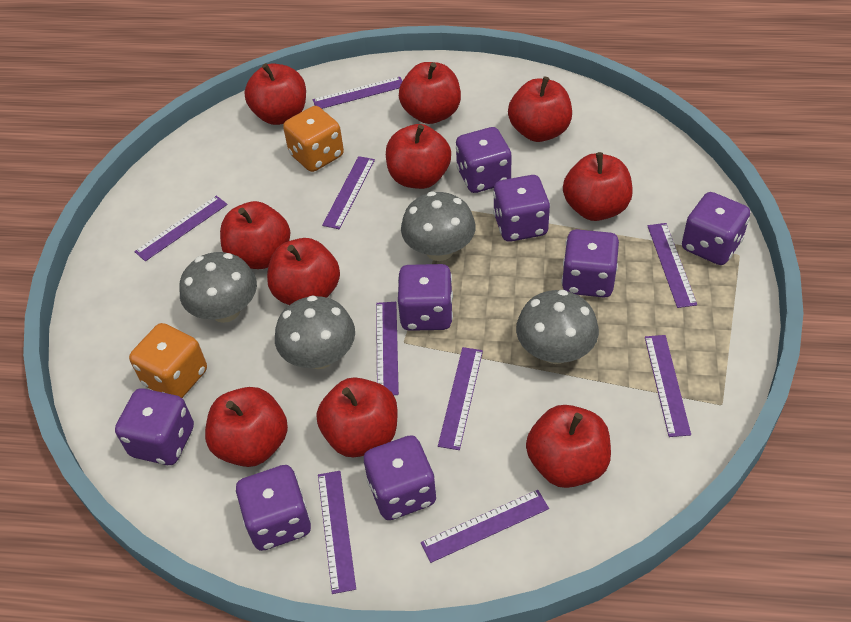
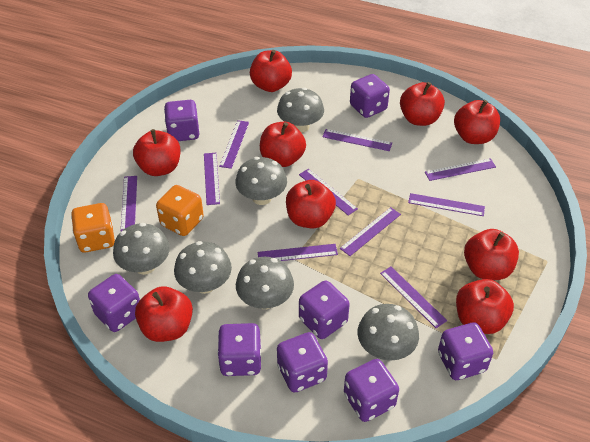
grey mushroom: [179,252,257,323] [275,295,355,369] [401,191,476,261] [516,290,599,364] = 4 -> [113,223,170,275] [174,241,232,294] [235,157,287,205] [236,257,294,309] [277,87,324,133] [357,304,419,360] = 6
purple ruler: [134,196,228,261] [313,77,402,109] [318,471,356,594] [322,156,375,229] [376,302,399,395] [421,490,549,563] [438,347,483,450] [645,335,691,437] [648,223,697,308] = 9 -> [121,176,137,231] [204,153,220,205] [219,120,249,169] [258,244,338,261] [299,169,358,216] [322,129,392,151] [340,207,401,256] [380,267,447,328] [408,193,485,216] [425,158,496,181] = 10
red apple: [205,387,288,467] [220,201,290,269] [245,63,306,125] [267,238,340,305] [316,377,398,457] [386,124,451,189] [399,62,461,124] [508,76,572,142] [526,405,611,488] [563,152,633,221] = 10 -> [133,129,181,176] [135,286,193,342] [250,50,292,92] [260,122,306,167] [286,180,336,228] [400,82,445,126] [454,100,500,144] [456,279,514,334] [464,229,519,280] = 9

